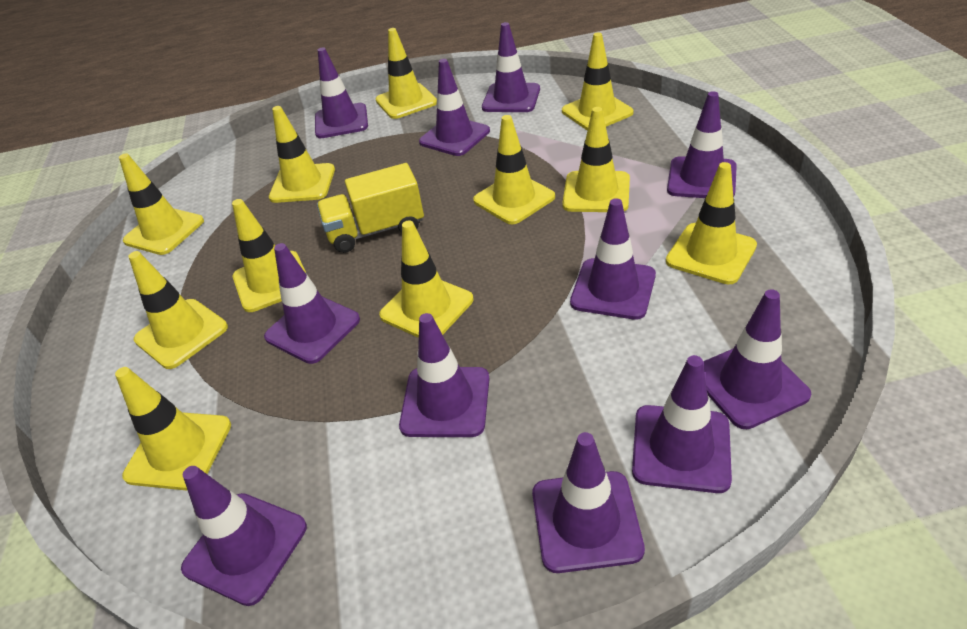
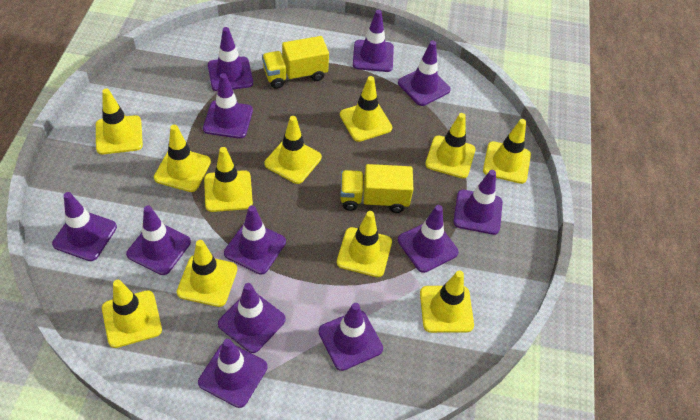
purple traffic cone: [181,466,307,606] [264,243,360,364] [315,48,368,138] [399,313,489,437] [419,59,490,156] [482,22,540,112] [532,432,645,573] [570,198,656,320] [632,355,732,493] [667,91,737,198] [703,289,811,429] = 11 -> [52,192,117,261] [126,206,191,275] [198,339,268,408] [203,73,253,139] [208,27,253,91] [218,283,286,353] [224,205,286,275] [318,303,383,371] [353,10,394,72] [398,41,451,106] [398,205,459,273] [453,170,503,235] = 12
yellow truck: [317,163,424,253] = 1 -> [262,36,329,89] [340,164,413,213] = 2

